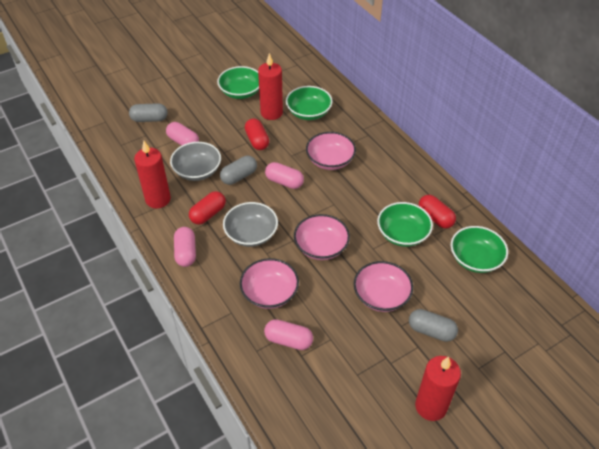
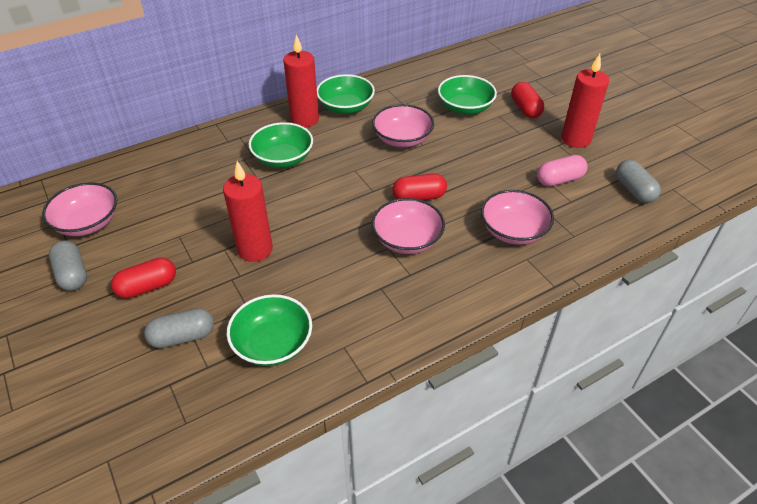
grey bowl: [170,142,221,181] [223,202,278,247] = 2 -> none = 0
pink capsule: [166,122,199,146] [174,227,196,267] [264,319,313,350] [265,162,304,189] = 4 -> [537,155,588,187] = 1

